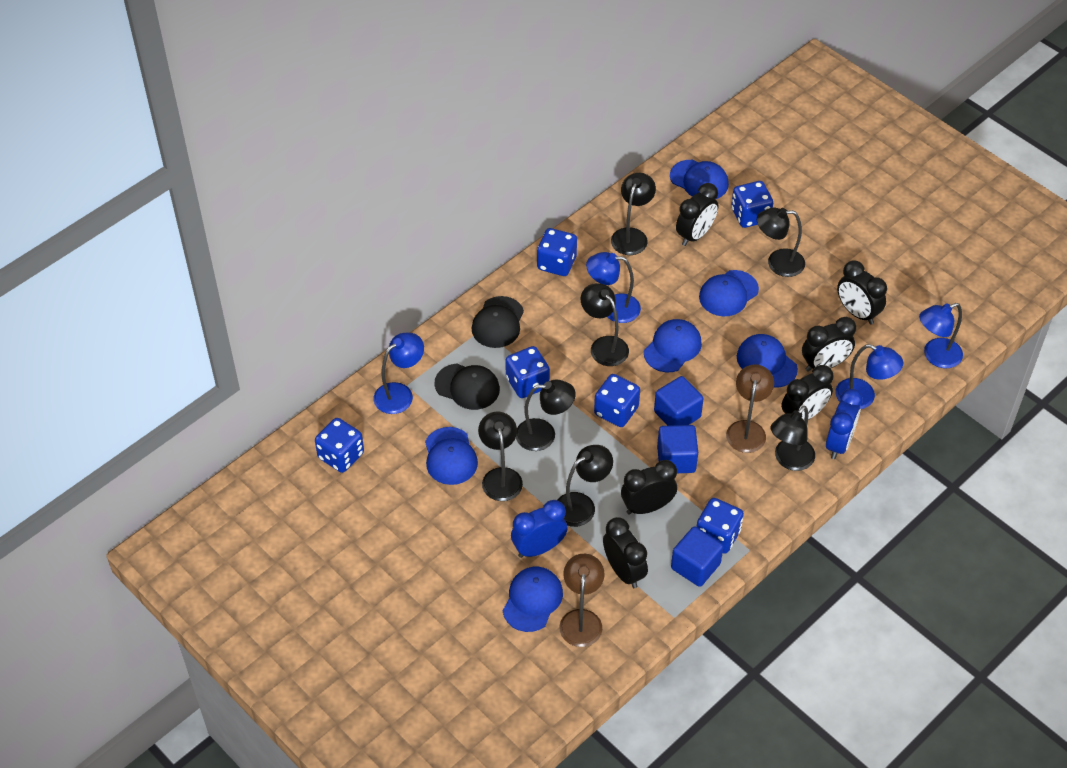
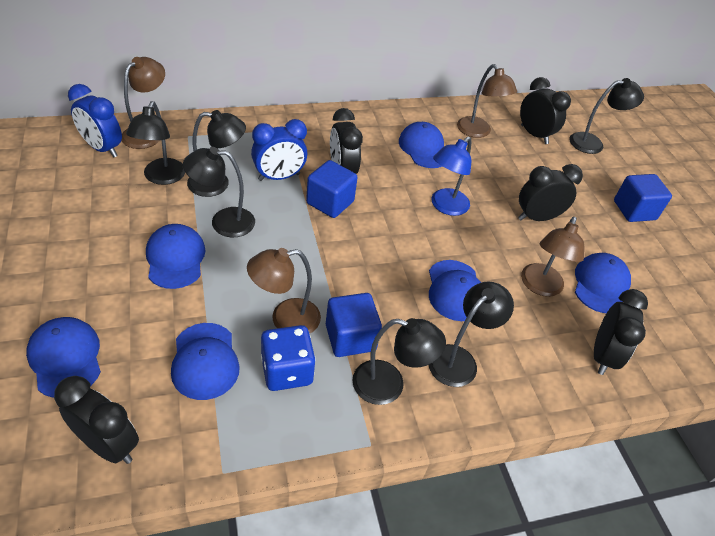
black cap: [435,363,500,410] [472,296,524,348] = 2 -> none = 0
black clock: [603,517,648,588] [621,460,677,515] [676,183,718,246] [781,365,834,420] [802,317,856,372] [837,260,887,325] = 6 -> [54,376,139,464] [330,108,363,174] [518,164,583,221] [520,77,571,144] [594,289,648,375] = 5
black lamp: [478,412,523,501] [516,380,576,451] [558,445,613,527] [581,283,629,366] [611,173,656,255] [757,208,805,277] [771,406,815,471] = 7 -> [126,101,185,185] [183,147,255,237] [187,110,246,197] [352,318,446,405] [429,282,514,387] [570,78,644,154] = 6
blue dice: [315,418,364,473] [505,346,550,398] [537,228,577,276] [594,374,640,427] [696,498,744,554] [731,181,773,228] = 6 -> [261,325,316,391] = 1
blue lamp: [374,333,424,414] [586,252,641,323] [835,344,903,409] [919,303,963,368] = 4 -> [431,137,471,216] = 1
brown lamp: [559,554,605,647] [726,364,774,453] = 2 -> [121,57,165,149] [247,248,321,333] [457,64,517,138] [521,216,584,297] = 4

